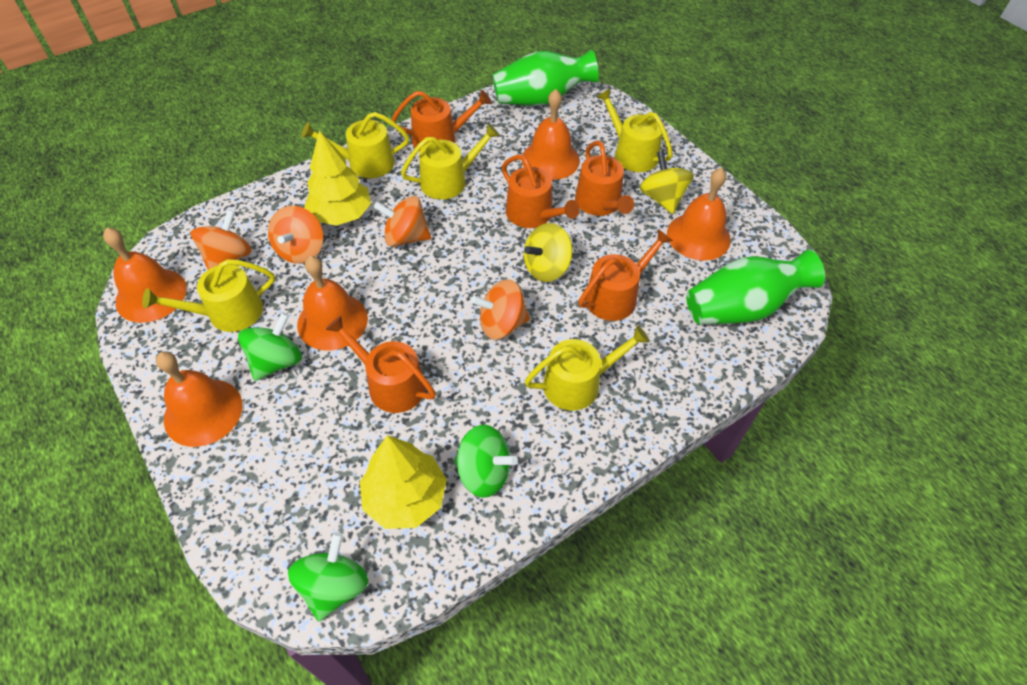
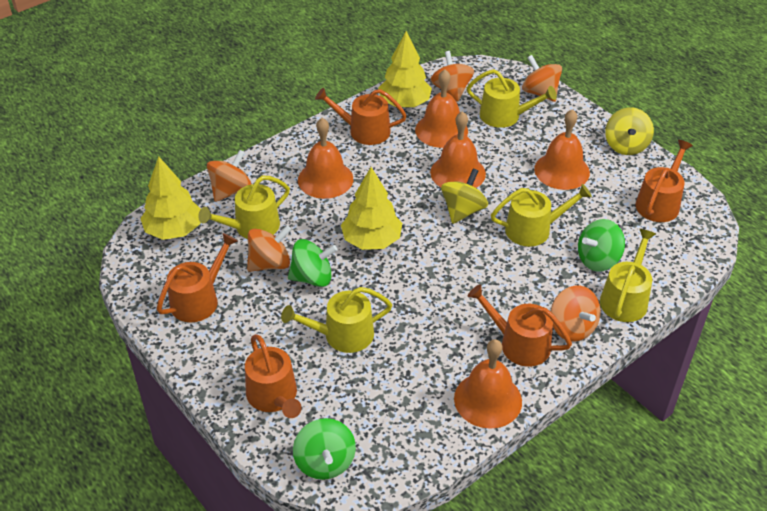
green vase: [492,50,599,106] [686,249,825,324] = 2 -> none = 0
orange spinning top: [191,210,252,270] [268,206,324,264] [373,196,431,247] [471,279,530,340] = 4 -> [207,150,251,202] [247,225,292,272] [431,51,474,102] [522,55,562,102] [551,286,601,341] = 5
yellow tree: [304,130,371,226] [360,435,447,529] = 2 -> [140,157,201,240] [341,167,402,250] [378,31,432,107] = 3

